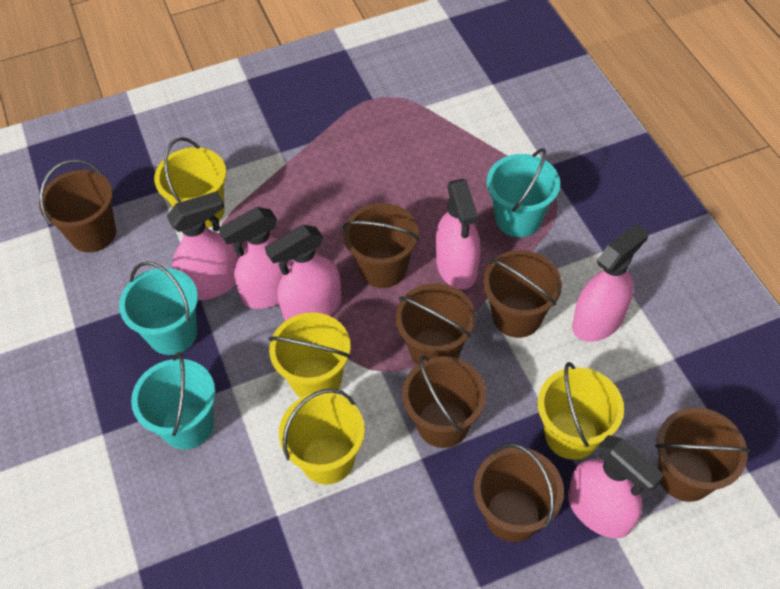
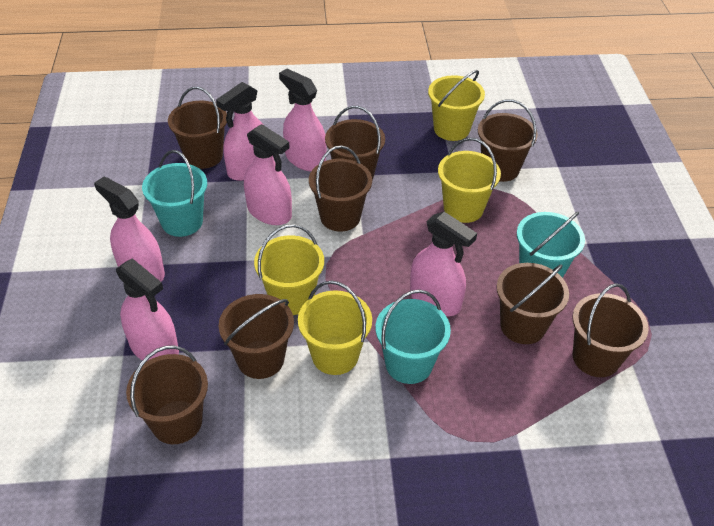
brown bucket: [39,160,116,252] [342,203,420,288] [395,283,476,365] [402,355,487,448] [474,443,564,542] [483,250,562,338] [655,407,751,502] = 7 -> [126,345,208,444] [168,87,227,169] [219,294,294,379] [309,146,372,232] [325,106,385,180] [478,99,538,182] [497,263,569,344] [572,283,649,377] = 8

